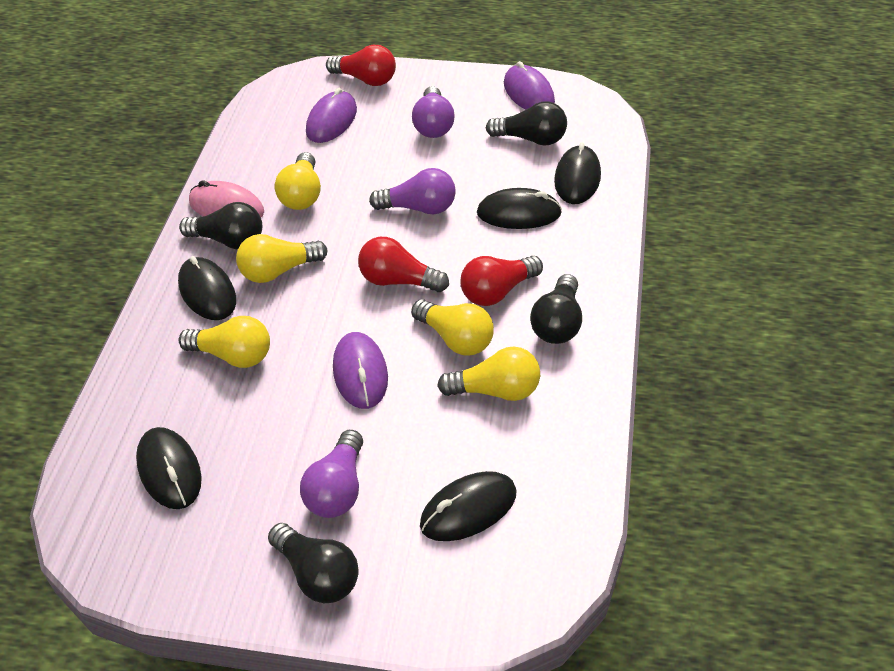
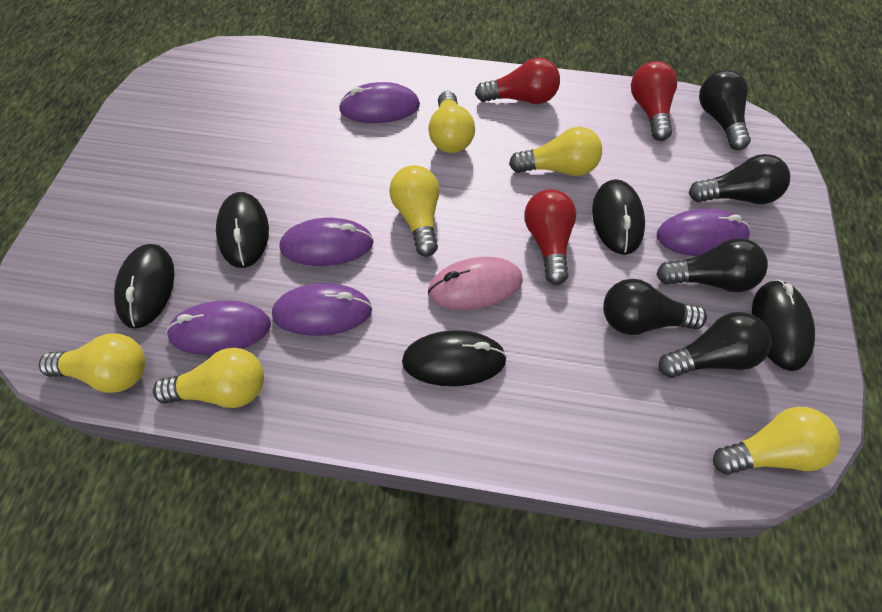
black light bulb: [179,202,262,249] [268,523,359,603] [486,101,567,146] [530,274,582,344] = 4 -> [603,279,707,335] [656,238,768,292] [659,312,772,378] [689,154,790,204] [699,70,751,150] = 5
purple light bulb: [300,430,363,518] [369,168,456,214] [412,86,455,138] = 3 -> none = 0
purple mouse: [306,88,357,143] [333,332,388,409] [504,61,555,110] = 3 -> [166,300,271,355] [272,283,372,336] [280,218,374,266] [339,82,420,123] [657,209,750,256] = 5
yellow light bulb: [178,316,270,368] [236,234,328,283] [275,152,321,210] [411,299,494,355] [437,346,540,401] = 5 -> [39,333,145,393] [153,348,264,408] [389,165,439,257] [428,91,475,153] [509,127,602,176] [713,407,840,475] = 6

